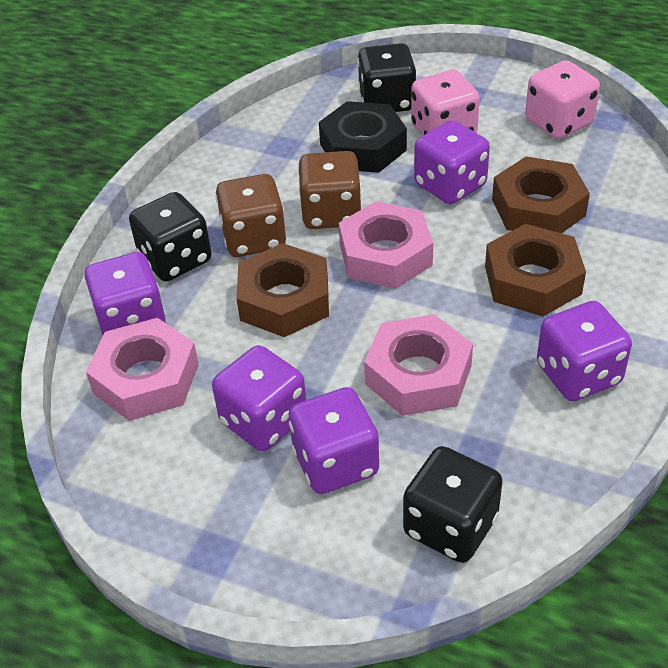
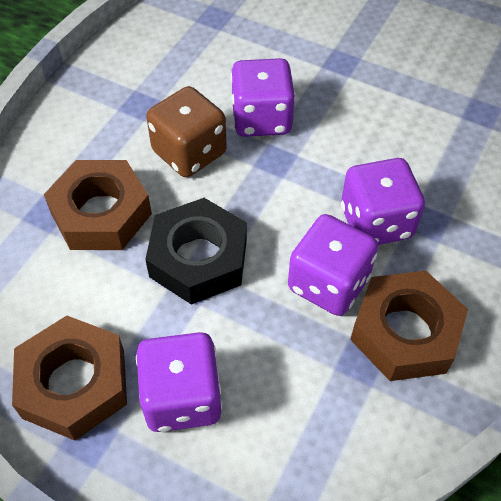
black dice: [129,192,211,281] [357,43,416,112] [403,446,503,563] = 3 -> none = 0
brown dice: [215,174,286,257] [298,151,361,229] = 2 -> [146,86,227,177] = 1
pink dice: [411,70,480,136] [525,60,600,139] = 2 -> none = 0
pink nut: [86,318,199,421] [339,201,433,289] [364,314,473,416] = 3 -> none = 0
purple dice: [85,252,166,335] [212,345,306,451] [289,387,379,494] [414,120,490,204] [537,301,632,401] = 5 -> [136,332,222,432] [231,58,295,137] [288,214,378,316] [341,158,425,245] = 4

